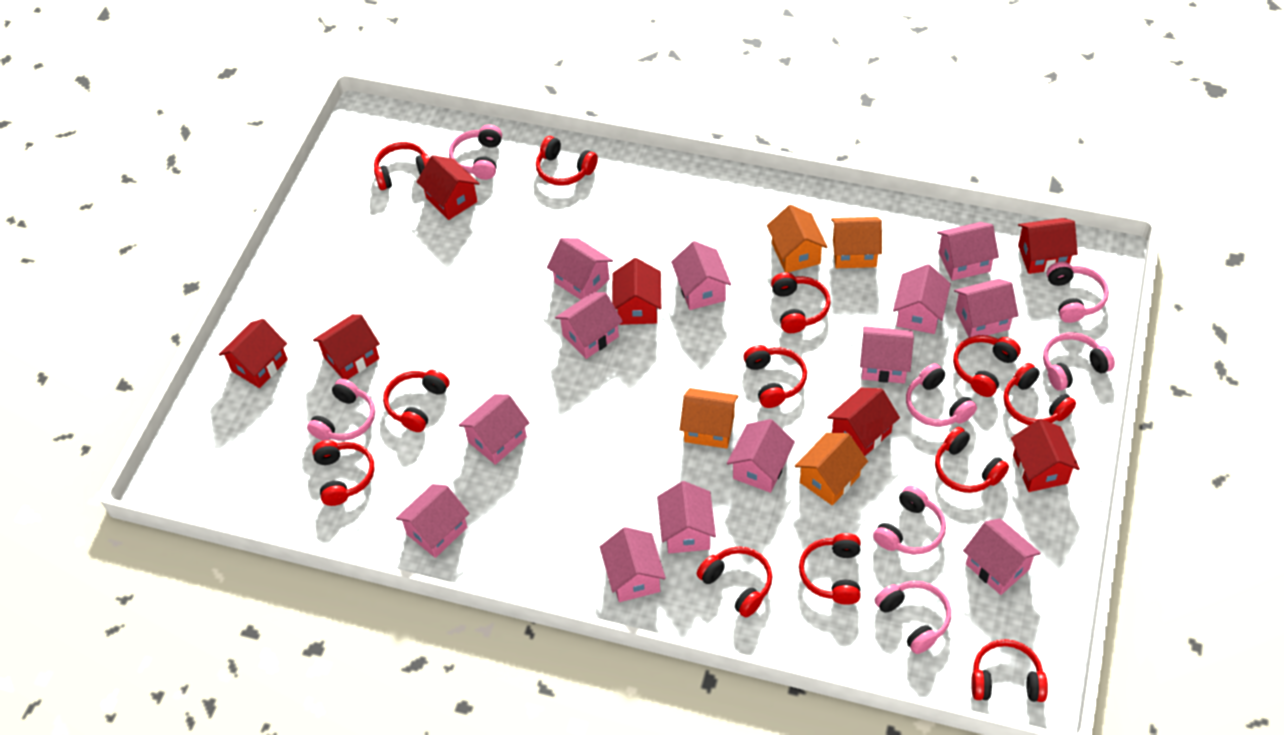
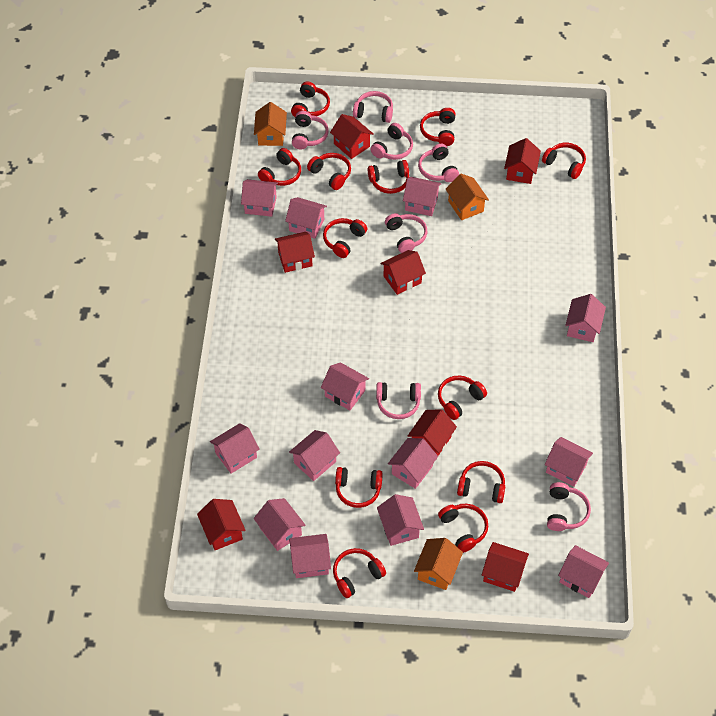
orange house: [680,388,738,449] [767,205,827,273] [795,433,868,505] [831,217,882,268] = 4 -> [254,102,287,146] [414,538,463,590] [445,174,489,220] = 3

